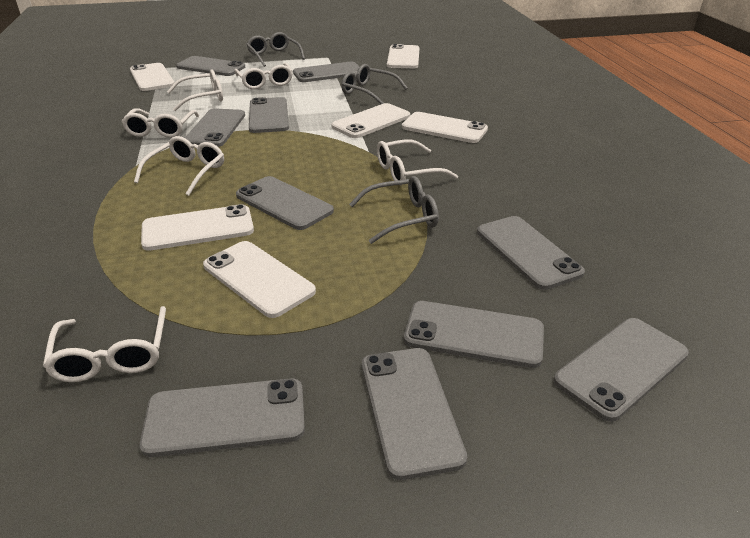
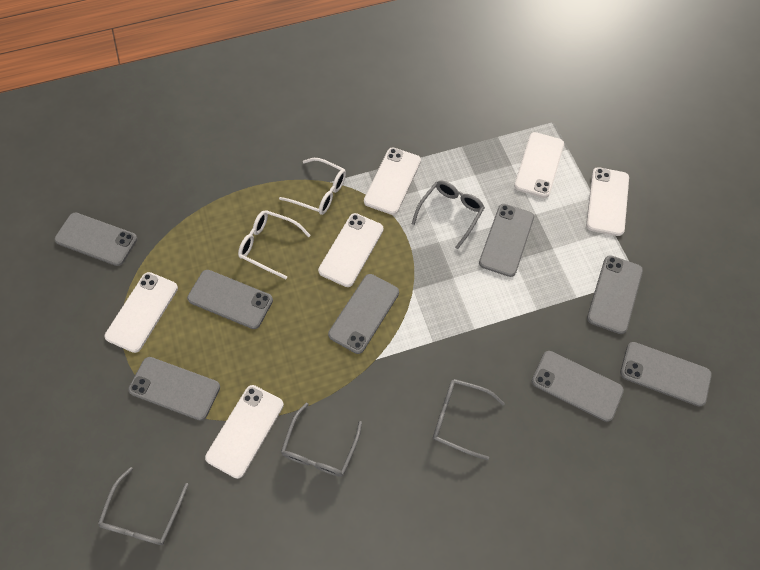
grey glasses: [246,32,305,67] [341,64,408,104] [349,176,439,244] = 3 -> [98,467,189,545] [281,402,362,477] [412,181,485,249] [433,379,505,460] = 4
grey phone: [140,378,305,457] [176,56,245,76] [185,108,245,147] [236,176,334,230] [249,97,289,133] [293,62,359,82] [362,348,467,480] [404,301,544,368] [477,216,585,290] [554,318,689,422] = 10 -> [54,213,138,266] [128,357,220,421] [187,270,273,329] [328,274,399,354] [479,204,534,277] [532,351,624,422] [587,255,643,334] [620,342,712,407] = 8
white glasses: [43,306,166,382] [121,108,199,138] [134,136,224,196] [167,69,223,111] [234,63,293,89] [377,139,458,185] = 6 -> [238,210,311,279] [279,158,346,215] = 2

